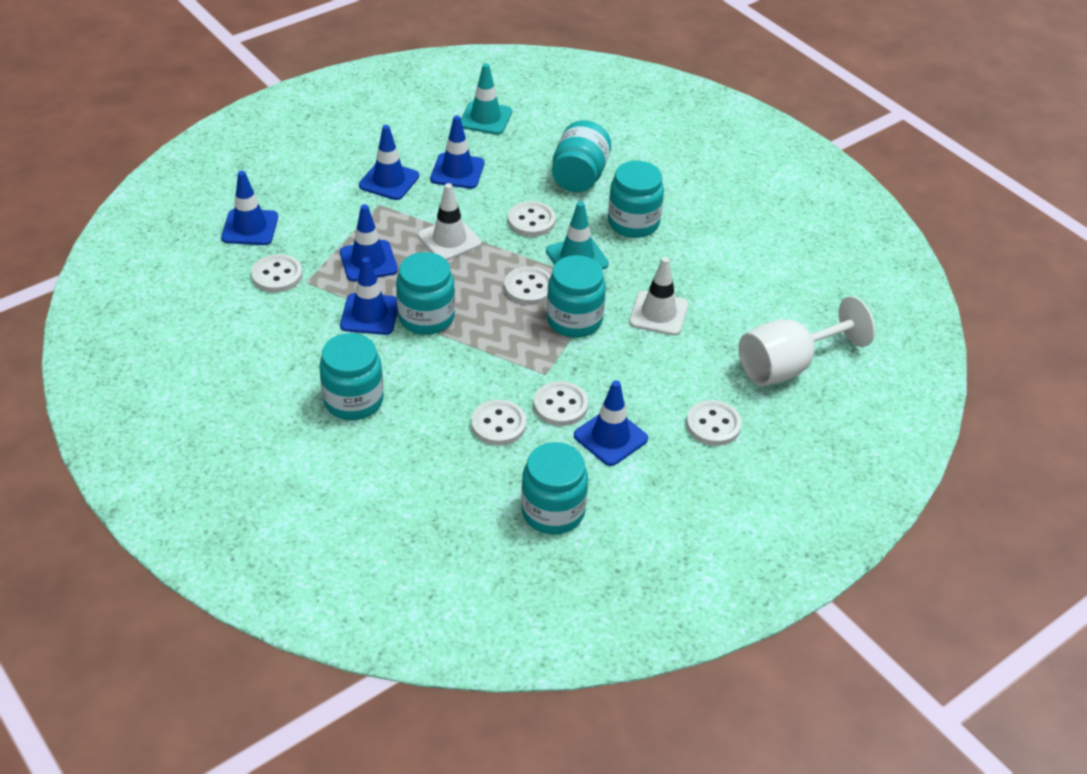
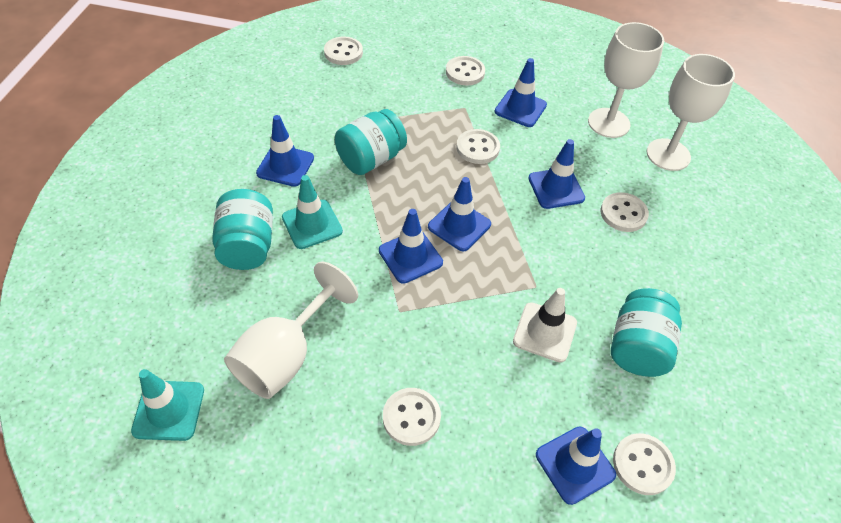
turquoise jar: [319,333,384,420] [396,252,455,335] [521,442,588,534] [547,255,606,338] [552,120,611,192] [608,161,664,238] = 6 -> [212,189,273,270] [335,109,407,175] [611,288,682,377] = 3
white goblet: [738,296,875,386] = 1 -> [224,262,358,399] [588,22,664,138] [647,54,735,171] = 3
white traffic cone: [418,183,481,261] [629,257,688,336] = 2 -> [513,288,577,363] = 1

